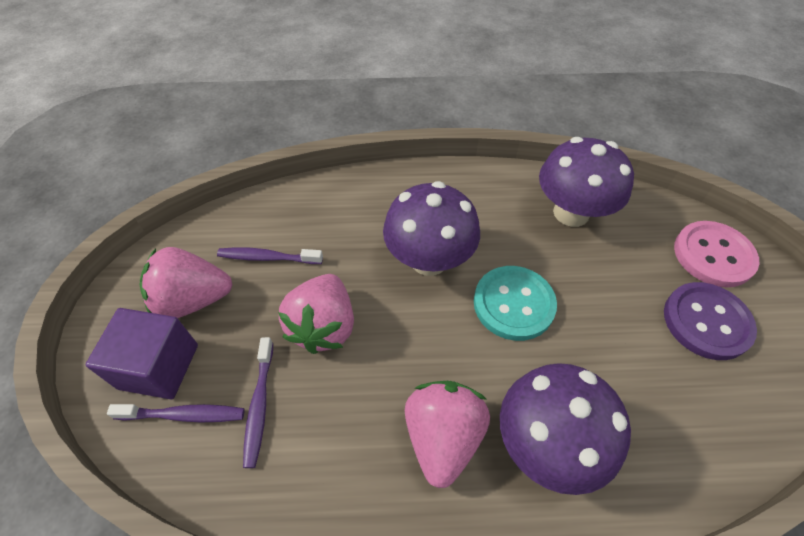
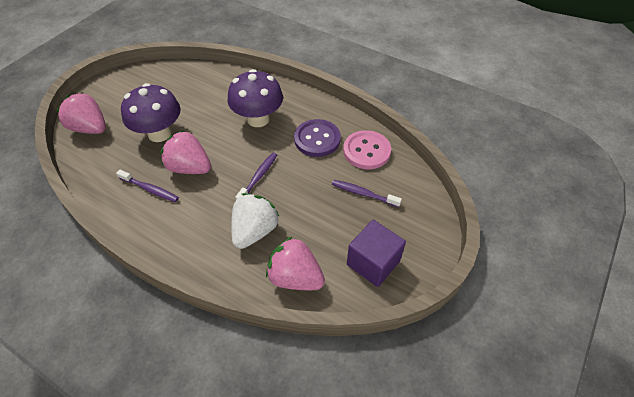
purple mushroom: [383,181,480,276] [500,363,631,495] [539,137,634,227] = 3 -> [121,83,181,142] [227,69,283,127] = 2
turquoise button: [474,266,557,341] = 1 -> none = 0
white strawberry: none = 0 -> [231,193,280,249] = 1

